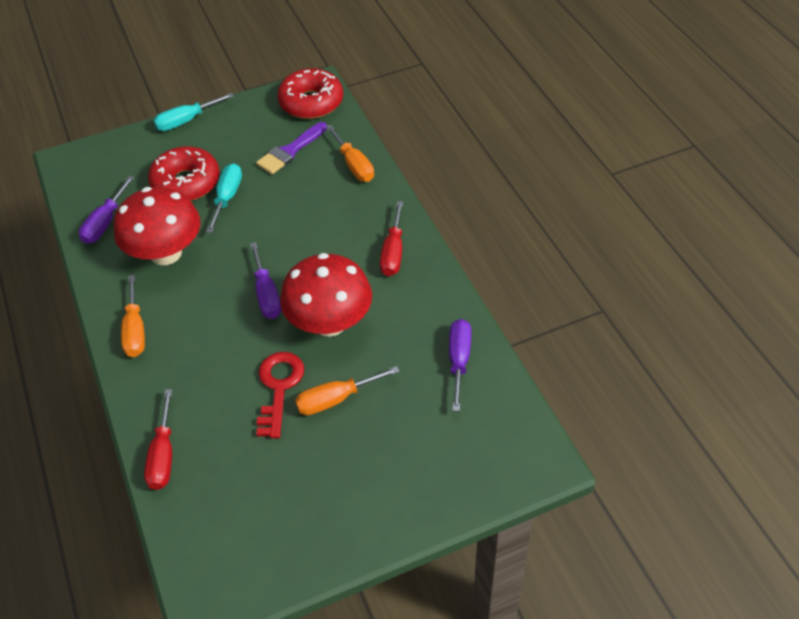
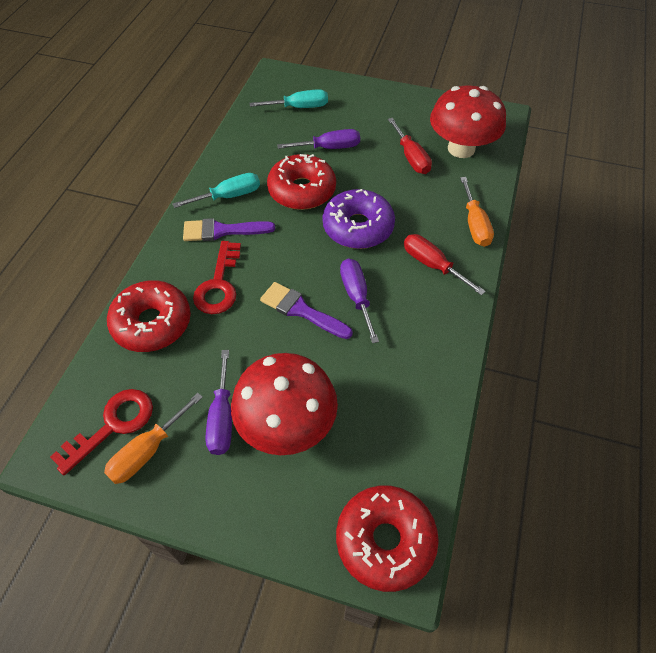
orange screwdriver: [121,275,145,357] [295,366,400,415] [326,125,374,182] = 3 -> [104,393,203,484] [460,177,494,247] = 2
purple brush: [256,122,327,174] = 1 -> [183,218,275,241] [260,282,353,339] = 2
purple donut: none = 0 -> [322,189,395,249] = 1
red donut: [148,146,220,201] [277,68,343,119] = 2 -> [107,280,191,352] [267,154,336,210] [336,485,439,592] = 3
red key: [256,352,304,438] = 1 -> [50,389,153,475] [193,241,241,314] = 2

